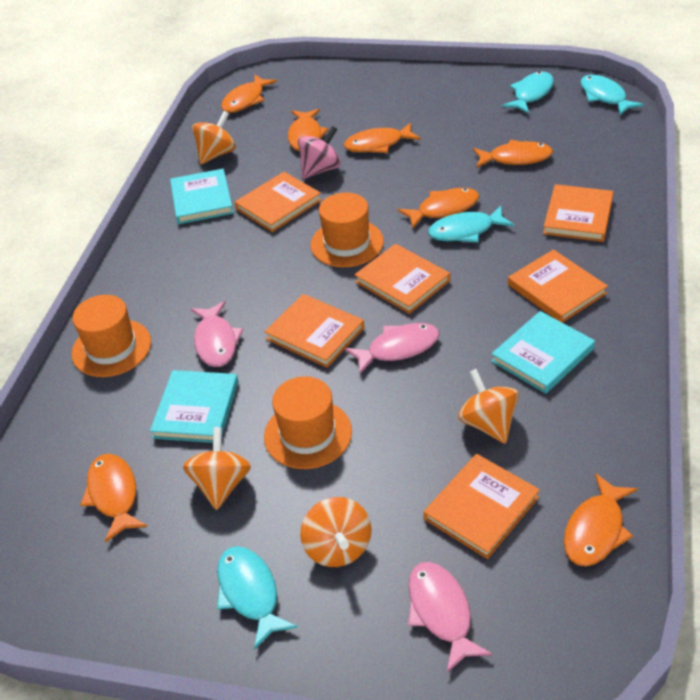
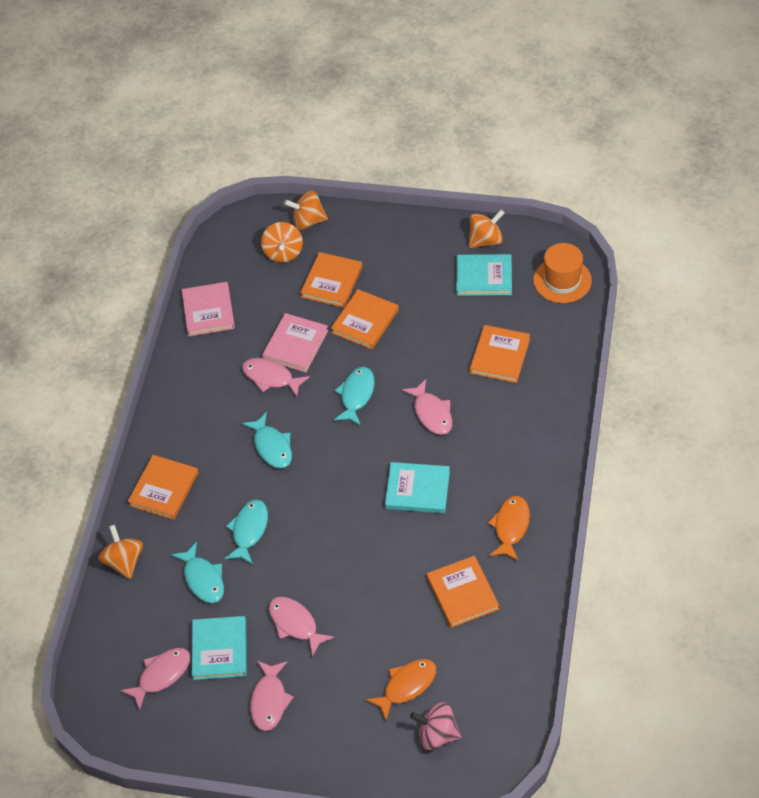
orange book: [235,172,321,232] [265,294,365,368] [354,244,450,314] [424,454,540,559] [508,250,608,323] [543,184,613,242] = 6 -> [128,455,199,520] [300,252,363,308] [331,289,399,349] [427,556,499,628] [470,325,530,383] = 5
orange fish: [80,454,148,543] [221,75,277,113] [288,109,329,151] [344,123,421,153] [398,188,479,229] [473,140,553,168] [564,473,638,566] = 7 -> [366,659,436,720] [488,496,530,561] = 2
orange hat: [71,295,151,377] [264,376,352,469] [310,193,384,267] = 3 -> [533,243,592,303] = 1
pink book: none = 0 -> [182,282,235,336] [262,313,328,372] = 2
pink fish: [191,301,243,367] [345,323,440,374] [408,562,492,672] = 3 -> [120,648,190,710] [242,358,310,397] [250,661,294,731] [269,597,334,657] [402,379,452,435] = 5

